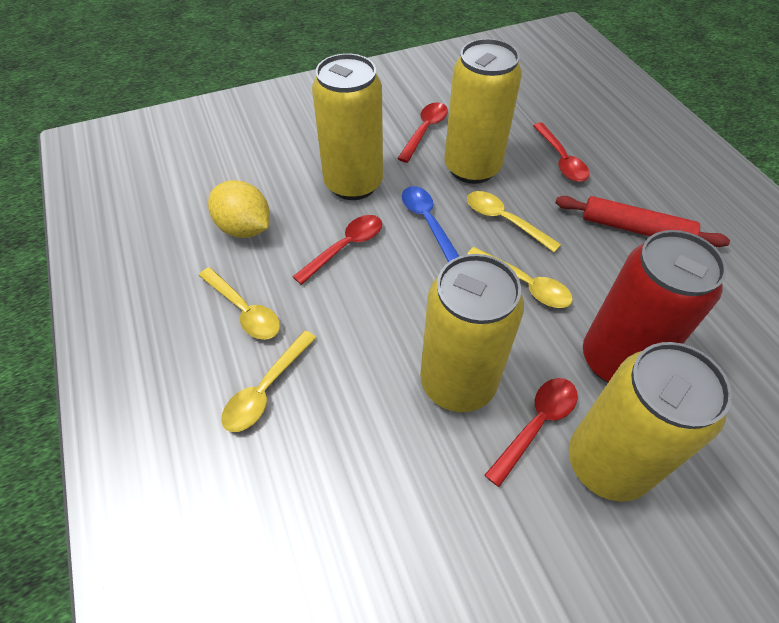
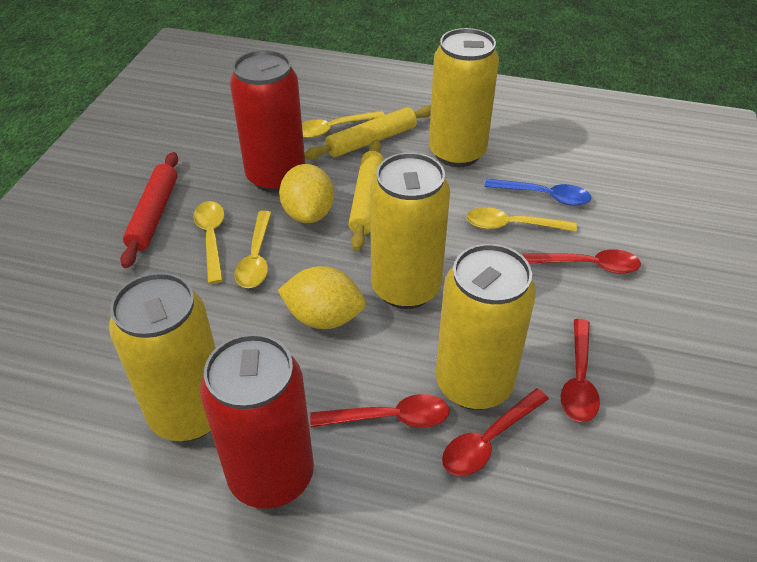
red can: [583,230,727,383] = 1 -> [200,334,314,509] [230,50,305,192] = 2
yellow lemon: [208,180,270,238] = 1 -> [278,266,366,329] [279,164,334,223] = 2
yellow rolling pin: none = 0 -> [305,105,431,160] [349,140,384,251] = 2

